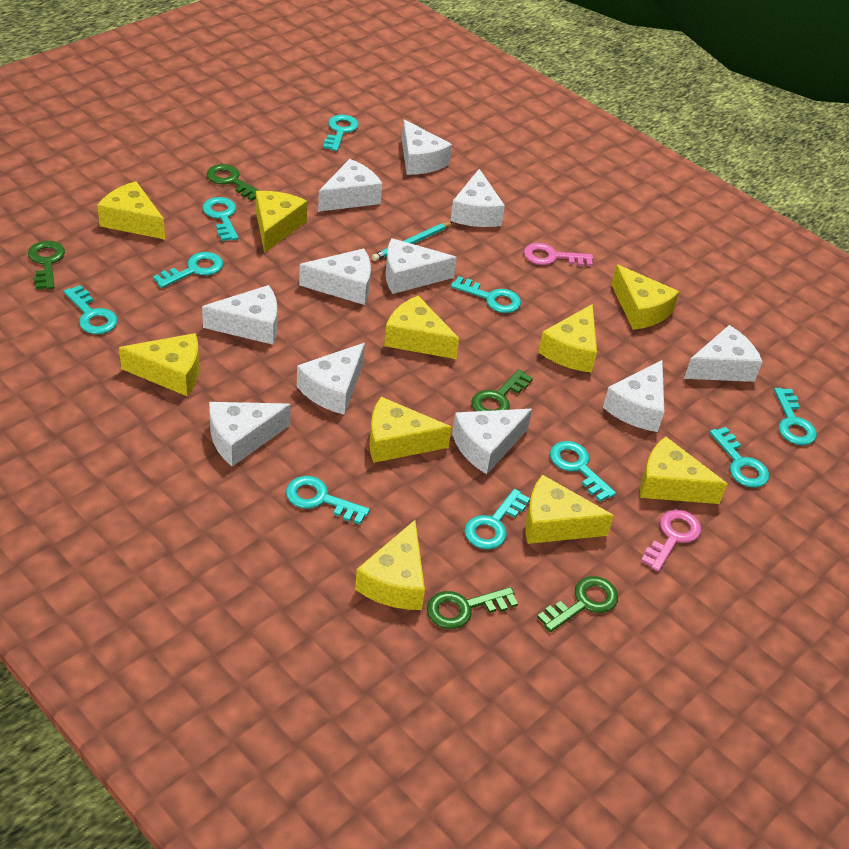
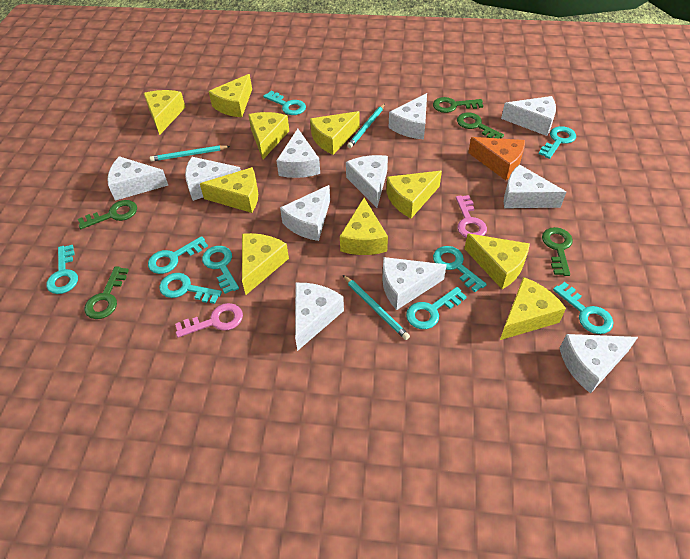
orange cheese: none = 0 -> [468,137,525,180] = 1
turquoise key: [64,285,118,334] [153,252,223,288] [202,197,238,241] [286,476,370,524] [323,115,359,151] [451,276,521,313] [464,489,530,549] [550,441,616,502] [710,427,769,488] [774,388,817,445] = 10 -> [46,245,78,294] [148,236,208,274] [159,273,222,304] [202,246,239,294] [263,91,306,115] [406,287,467,329] [433,246,487,292] [539,126,576,159] [553,282,614,334] = 9
turquoise pencil: [372,222,452,261] = 1 -> [150,145,230,161] [343,275,410,340] [347,104,385,148] = 3

